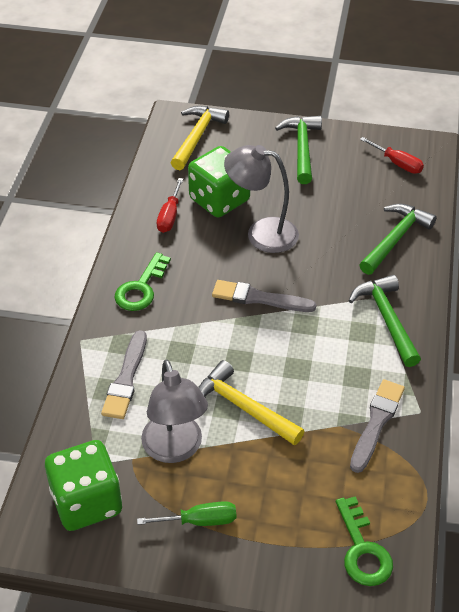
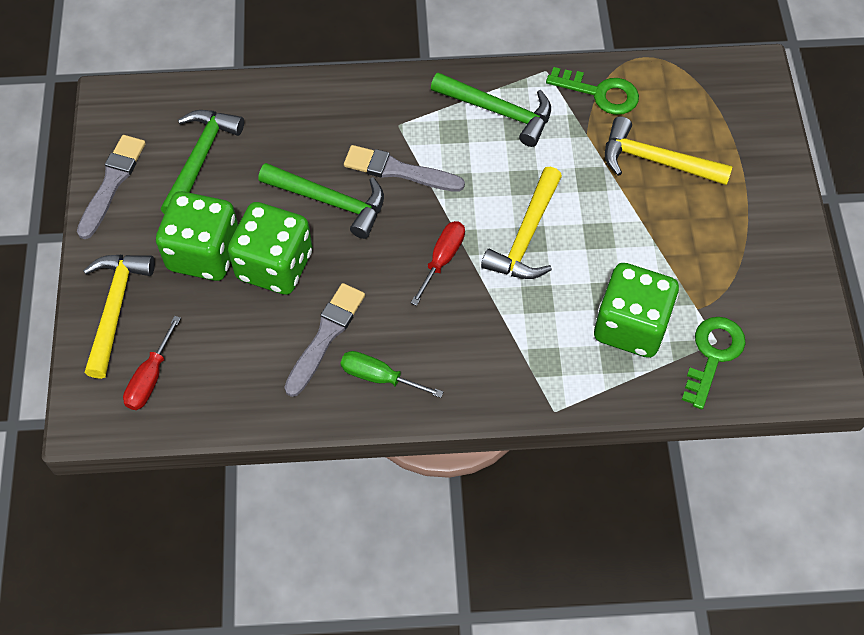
green dice: [45,440,122,531] [188,146,250,217] = 2 -> [156,191,238,281] [228,202,313,295] [594,263,679,358] = 3
grey lamp: [141,360,208,463] [224,145,299,253] = 2 -> none = 0
yellow hammer: [171,106,229,170] [198,360,305,445] = 2 -> [83,255,155,379] [481,167,562,279] [605,116,733,185] = 3

